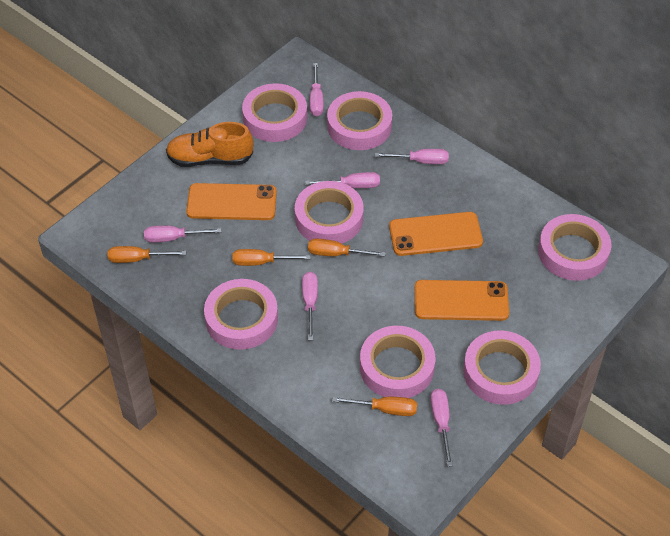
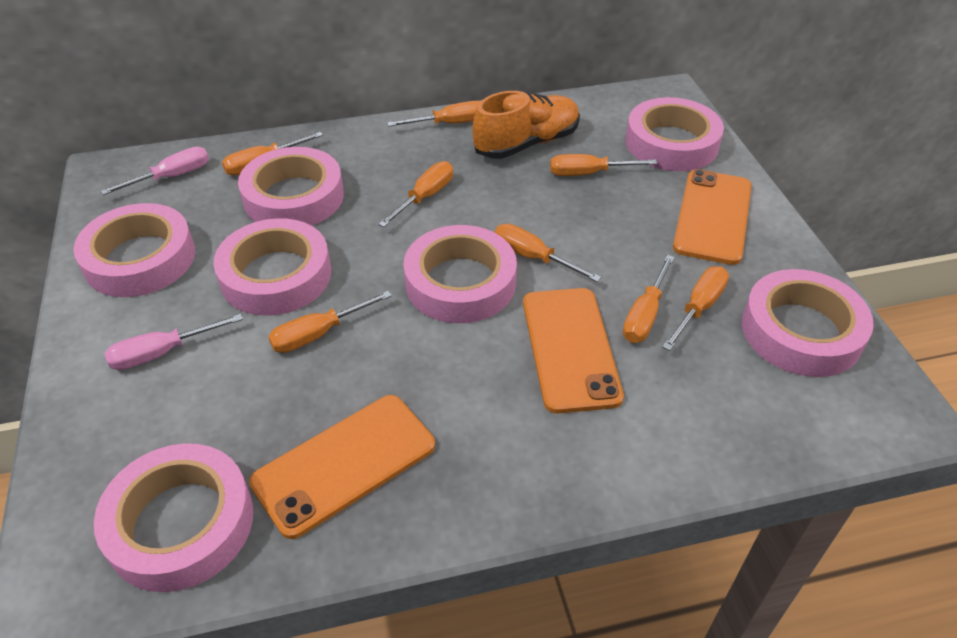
orange screwdriver: [108,246,186,263] [232,249,311,266] [308,238,386,257] [332,397,417,416] = 4 -> [222,132,323,175] [268,291,392,353] [378,161,453,227] [387,101,481,127] [495,224,601,282] [550,154,658,176] [623,255,675,343] [663,266,729,351] = 8
pink screwdriver: [144,226,221,242] [302,272,318,340] [305,172,380,188] [310,63,324,116] [375,149,449,164] [430,389,453,467] = 6 -> [100,147,209,195] [105,314,243,370] = 2

